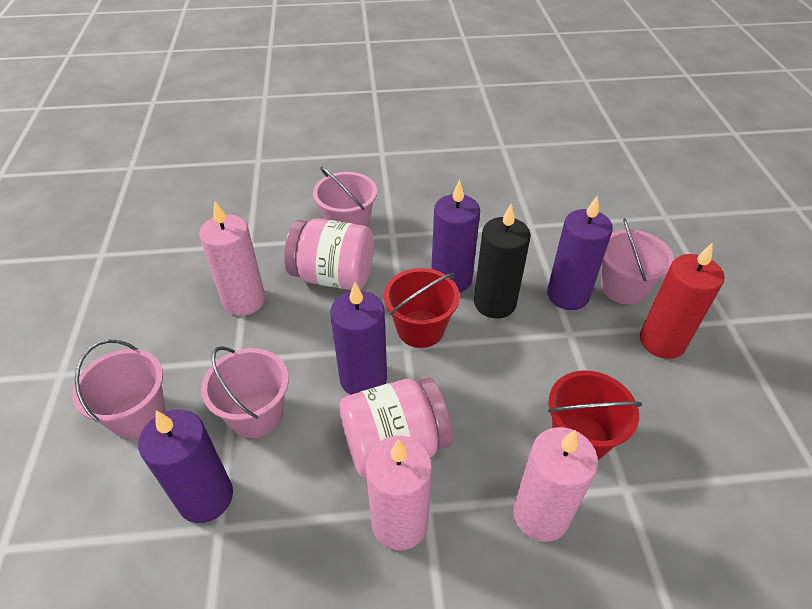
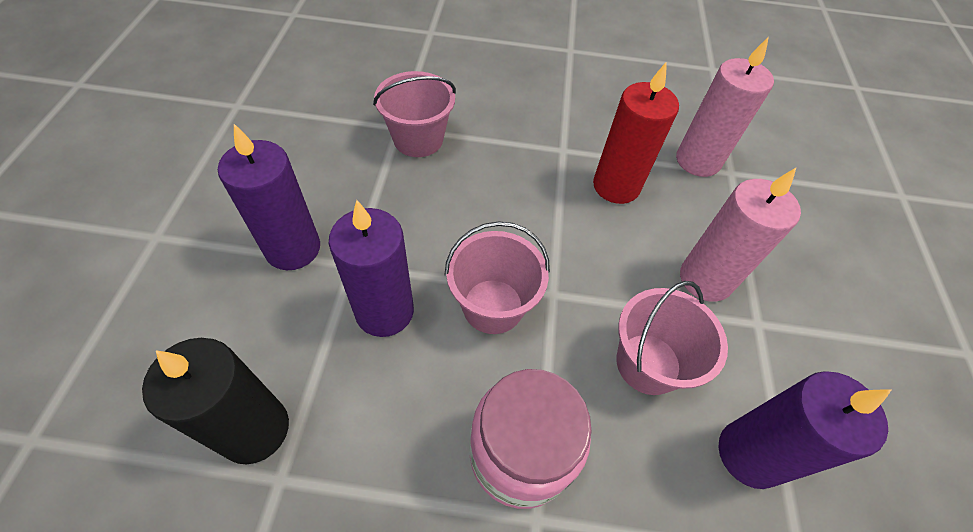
pink bucket: [73,340,166,439] [201,346,289,438] [313,167,377,227] [601,218,674,305] = 4 -> [373,71,456,157] [445,221,550,334] [616,281,728,395] = 3
pink candle: [199,201,265,316] [366,436,432,550] [513,427,598,542] = 3 -> [676,37,774,177] [680,167,801,302] = 2
pink jar: [284,219,374,290] [340,377,453,479] = 2 -> [469,369,592,509] = 1
purple candle: [138,409,233,523] [330,282,387,395] [431,180,480,293] [547,196,613,310] = 4 -> [218,124,320,270] [329,200,414,337] [718,371,891,489] = 3
red bucket: [384,268,460,348] [548,371,642,460] = 2 -> none = 0

